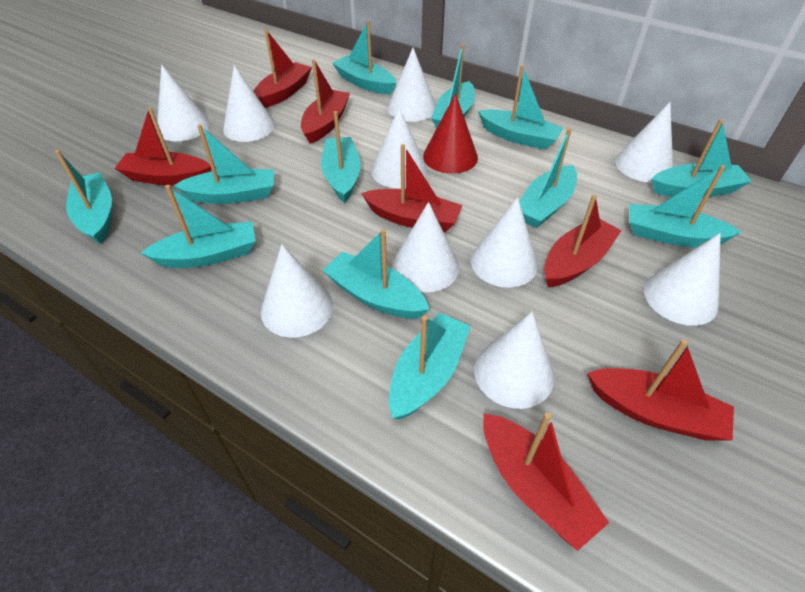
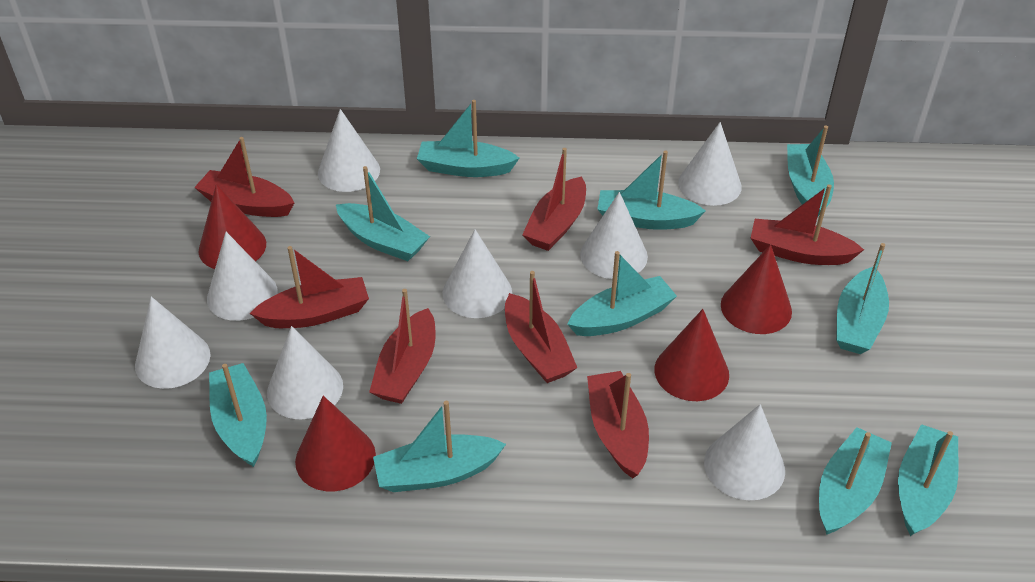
red cone: [423,93,478,174] = 1 -> [199,184,266,269] [295,396,376,491] [654,309,729,401] [721,244,792,334] = 4
turquoise boat: [55,150,112,244] [141,185,256,268] [174,124,274,204] [321,111,361,203] [322,229,430,319] [332,20,396,94] [389,313,471,420] [431,44,475,127] [478,65,563,150] [519,128,577,228] [629,165,741,247] [652,119,752,198] = 12 -> [209,363,267,467] [336,166,430,261] [373,401,506,492] [417,100,519,177] [567,251,677,336] [597,150,706,230] [787,125,834,216] [819,427,892,535] [836,243,889,354] [898,424,959,536] = 10
white cone: [157,65,210,141] [223,65,275,142] [261,244,333,338] [371,107,427,188] [388,48,436,122] [392,202,459,292] [471,197,538,288] [474,312,554,409] [615,102,673,183] [644,233,721,326] = 10 -> [135,297,210,389] [207,232,278,321] [267,326,343,419] [318,109,380,192] [443,229,512,318] [580,192,648,279] [678,122,742,206] [704,404,785,500] = 8

